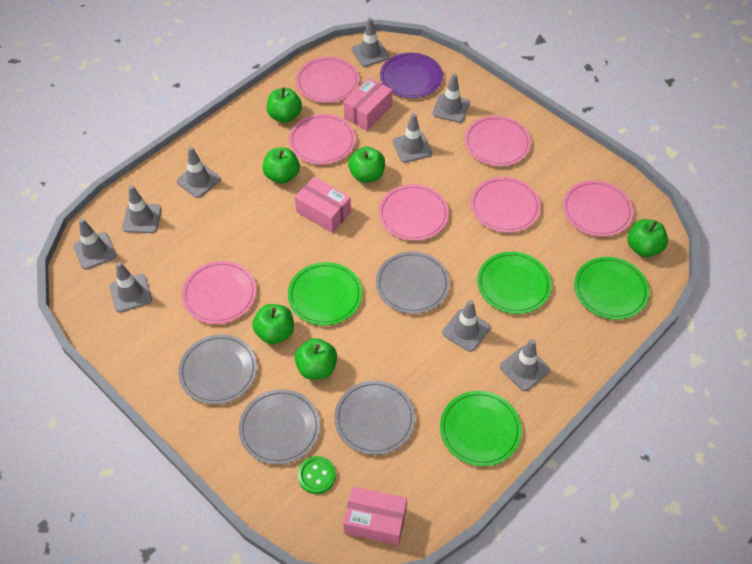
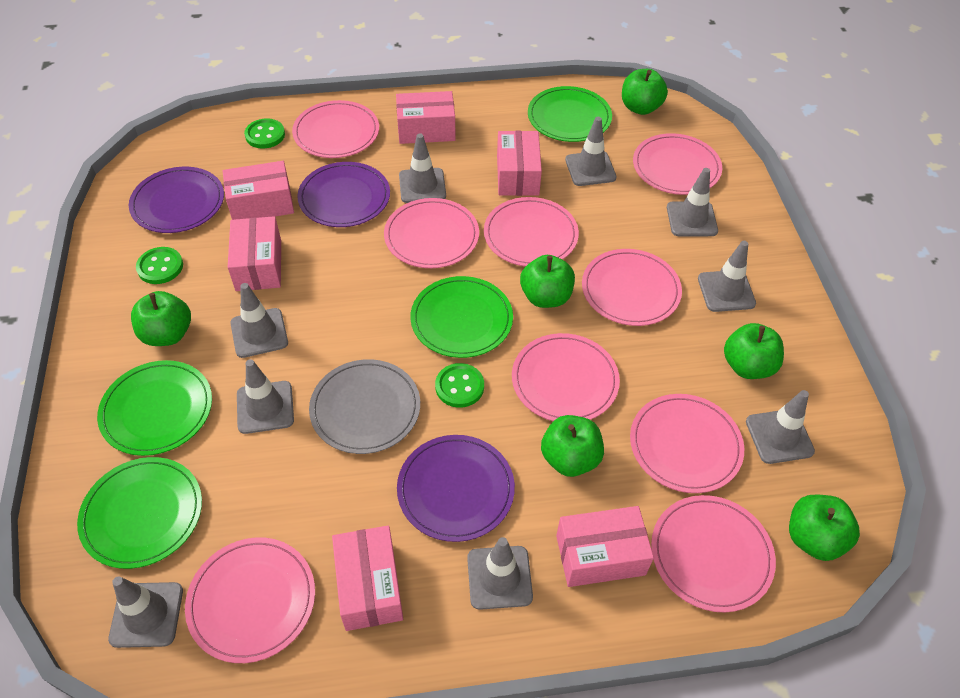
green button: [298,456,336,494] = 1 -> [136,247,183,284] [244,118,285,148] [435,363,484,408] = 3
grey plate: [178,334,257,405] [239,389,320,465] [334,380,415,455] [376,251,450,314] = 4 -> [309,359,420,454] = 1
pink box: [295,177,351,233] [343,77,392,131] [343,487,407,545] = 3 -> [223,161,294,220] [228,216,281,291] [332,526,403,631] [396,91,455,144] [497,131,542,196] [556,506,654,587] = 6
pink plate: [182,261,256,324] [289,114,356,165] [296,57,359,103] [379,184,449,241] [464,116,531,166] [471,177,541,233] [563,180,633,237] = 7 -> [185,537,315,663] [292,100,379,158] [384,198,479,268] [484,197,579,267] [512,333,620,421] [582,249,682,326] [630,394,744,493] [633,133,722,195] [651,495,776,613] = 9
purple plate: [380,53,443,98] = 1 -> [129,167,224,233] [297,162,390,227] [397,435,515,542] = 3

